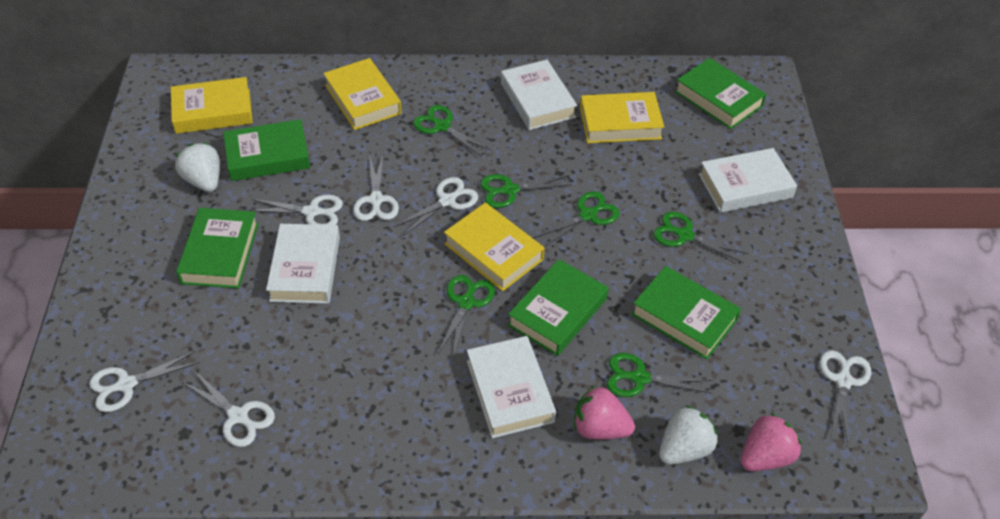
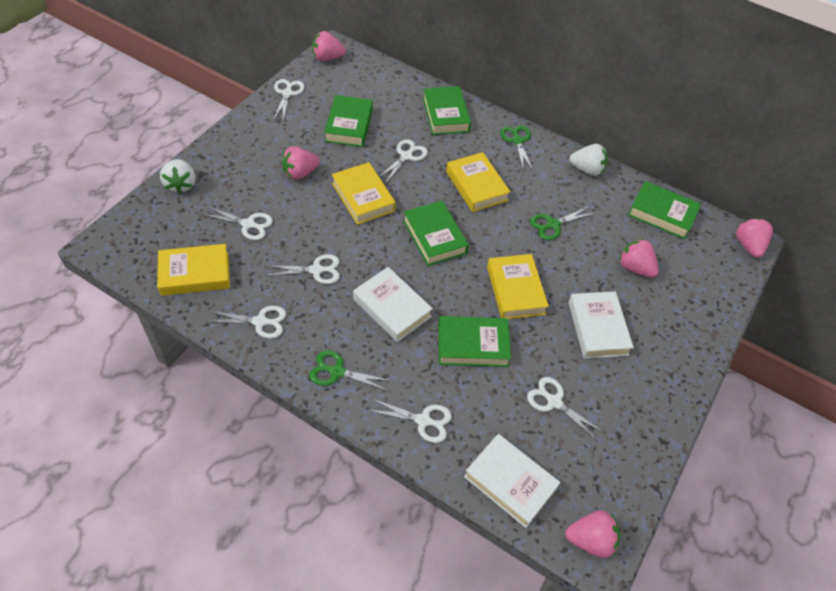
green scissors: [413,105,490,157] [438,275,495,358] [480,174,572,208] [534,191,620,247] [607,353,712,397] [653,212,749,263] = 6 -> [309,350,392,391] [500,125,533,171] [530,206,595,240] = 3
pink strawberry: [574,386,635,439] [741,413,802,471] = 2 -> [281,146,320,180] [312,31,346,61] [565,510,620,558] [619,238,659,278] [736,218,773,258] = 5
white book: [266,224,340,304] [467,336,556,438] [501,60,577,130] [699,148,797,213] = 4 -> [353,267,433,342] [464,434,560,528] [568,291,634,359] = 3
white scissors: [89,351,200,412] [182,371,275,447] [248,195,343,225] [353,156,399,221] [394,177,478,236] [820,350,871,444] = 6 -> [201,206,273,240] [205,306,286,338] [265,254,340,284] [273,79,305,121] [367,399,452,443] [379,139,428,184] [527,377,605,441] = 7

